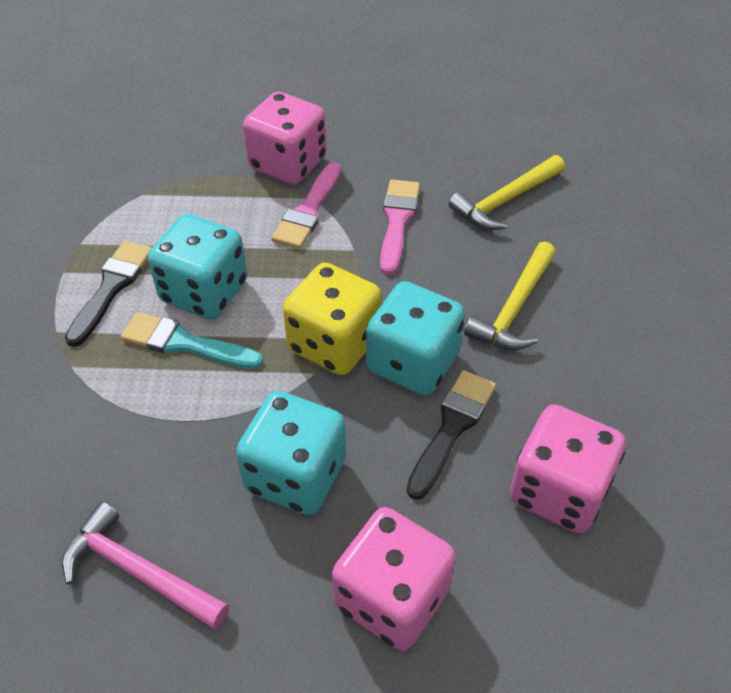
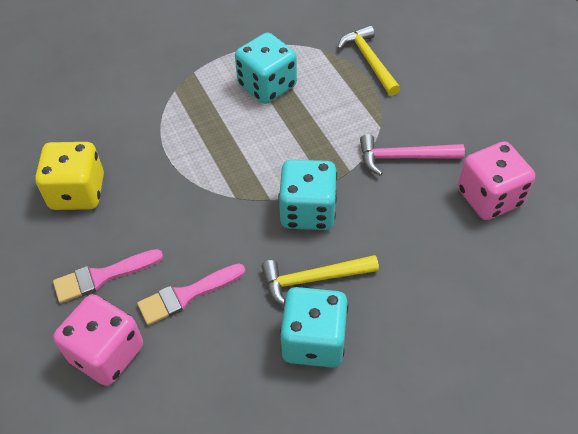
black brush: [65,241,152,347] [406,370,496,500] = 2 -> none = 0
pink dice: [243,92,326,185] [332,507,456,651] [510,404,626,533] = 3 -> [53,294,143,386] [458,141,535,220] = 2
turquoise brush: [121,312,263,369] = 1 -> none = 0

